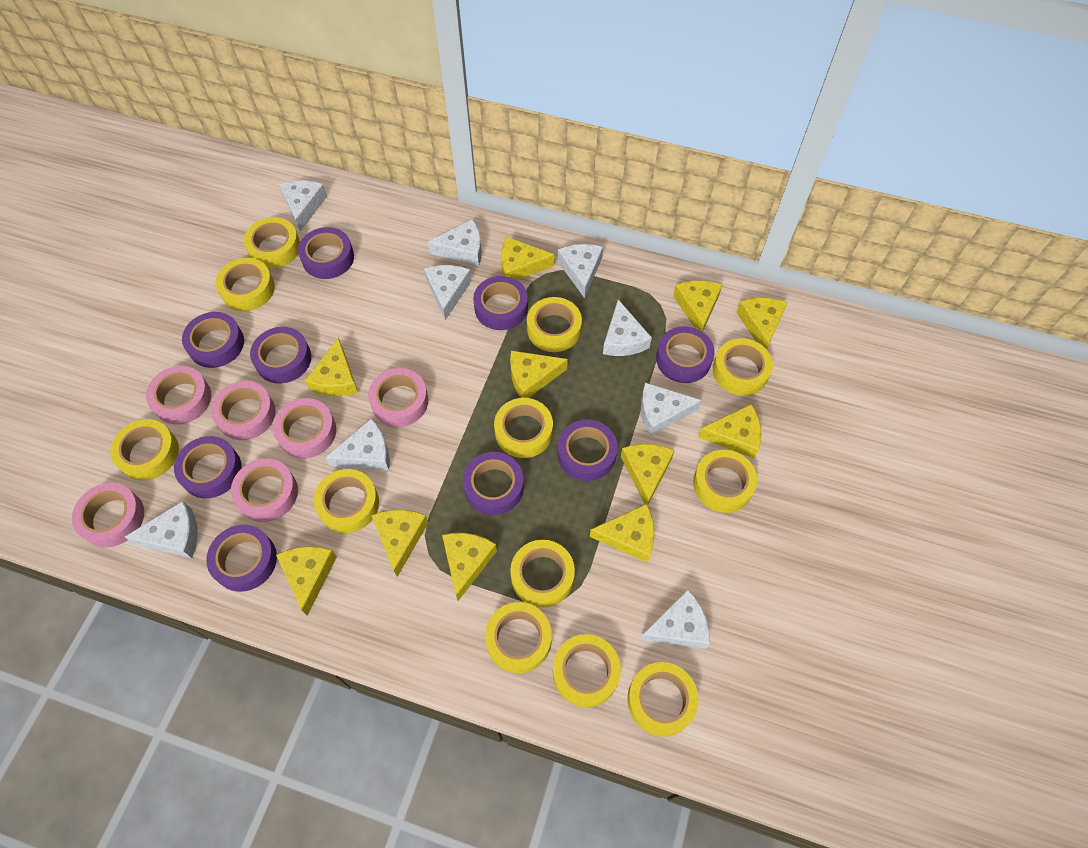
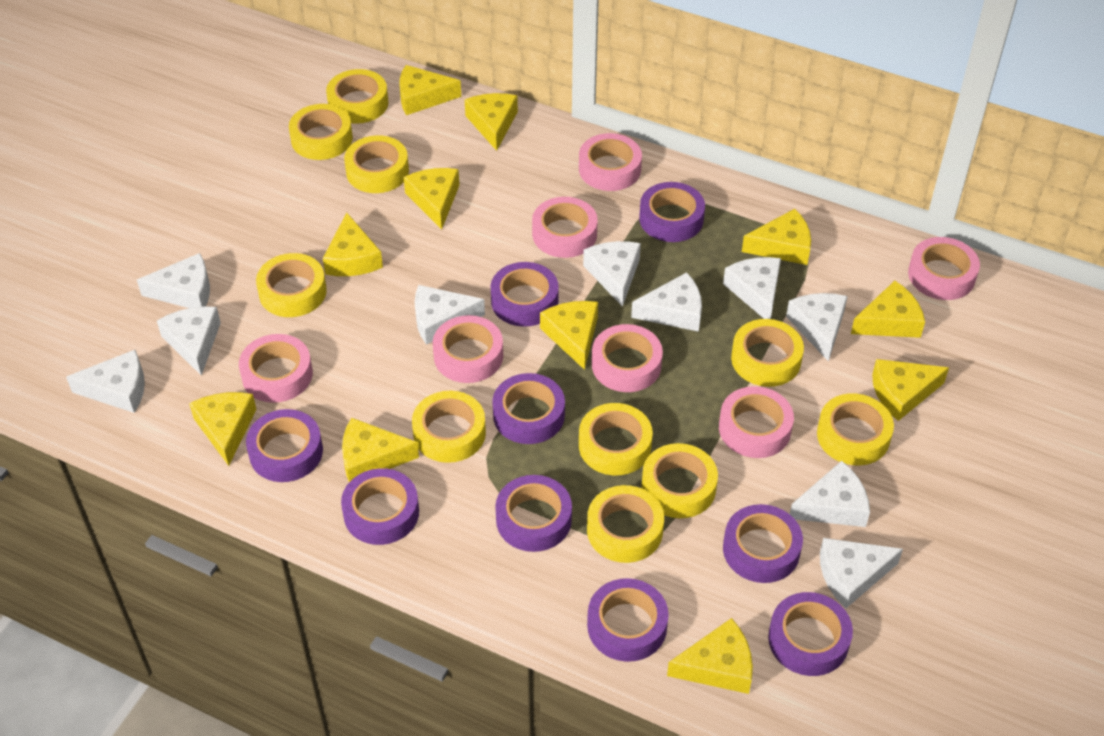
pink tape: [72,483,144,547] [146,366,211,425] [211,381,275,440] [231,459,298,522] [273,398,336,458] [368,368,428,427] = 6 -> [239,334,313,403] [433,315,503,383] [532,197,598,258] [579,133,642,191] [592,324,663,392] [719,386,794,458] [908,237,980,300] = 7
white cheese: [125,501,198,558] [279,181,327,232] [325,418,390,471] [424,265,472,320] [428,219,482,266] [557,244,603,298] [603,299,652,356] [640,589,710,649] [641,383,702,436] = 9 -> [66,350,145,413] [137,253,210,308] [157,306,221,376] [415,285,485,345] [583,241,641,307] [631,272,702,332] [723,257,781,319] [786,293,848,362] [790,461,870,527] [820,538,903,608] = 10
yellow tape: [110,419,179,481] [215,258,275,311] [244,217,300,269] [314,469,379,533] [485,602,552,673] [494,398,553,458] [510,540,575,608] [527,297,582,352] [553,634,621,707] [627,662,699,737] [693,450,757,513] [713,338,773,396] = 12 -> [256,253,327,317] [289,104,353,160] [326,69,388,124] [344,135,409,193] [412,391,486,463] [579,403,653,475] [587,485,664,563] [642,443,718,518] [731,319,804,387] [817,393,894,465] = 10

